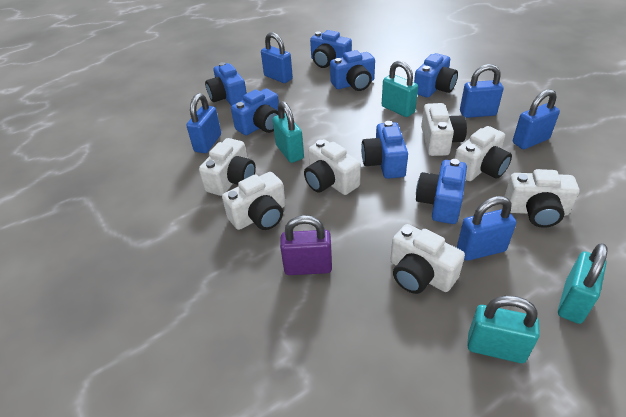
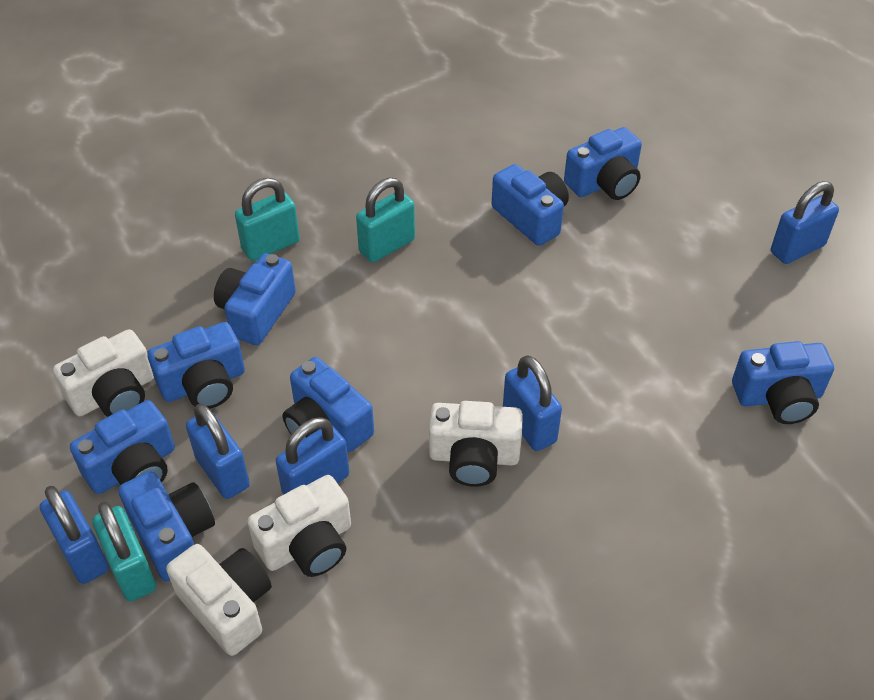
blue camera: [205,62,247,106] [231,89,279,135] [310,30,352,68] [330,50,375,91] [361,121,408,179] [414,53,458,98] [416,159,467,224] = 7 -> [70,400,175,494] [118,471,215,581] [147,322,245,409] [214,253,296,345] [283,357,374,452] [492,164,569,246] [564,127,642,200] [732,341,834,424] = 8
purple padlock: [280,215,332,275] = 1 -> none = 0
turquoise padlock: [273,101,304,163] [382,61,418,117] [467,295,540,363] [558,243,608,324] = 4 -> [92,502,156,602] [235,178,300,261] [356,178,415,263] = 3
white camera: [199,138,256,196] [222,172,286,230] [304,139,361,195] [390,224,465,294] [421,103,467,156] [455,126,512,181] [504,169,580,228] = 7 -> [53,329,154,417] [166,544,272,656] [247,475,351,577] [429,401,523,487] = 4

